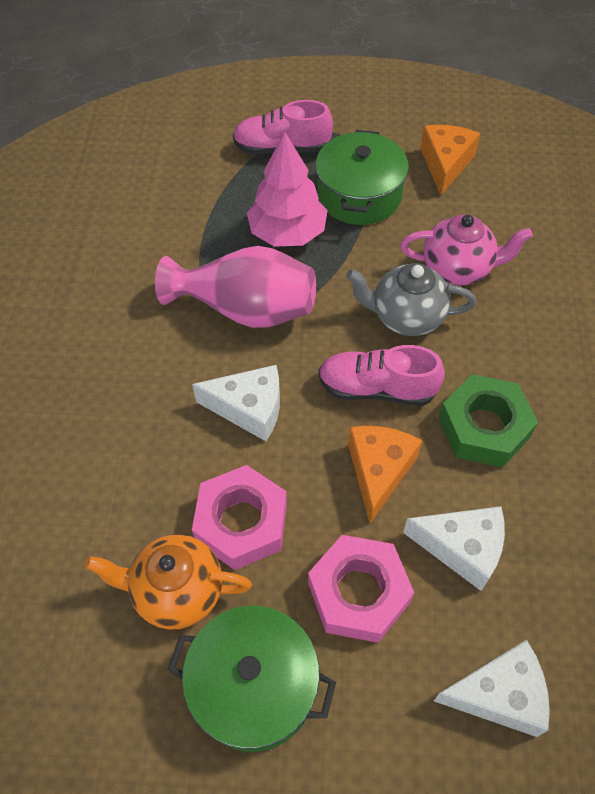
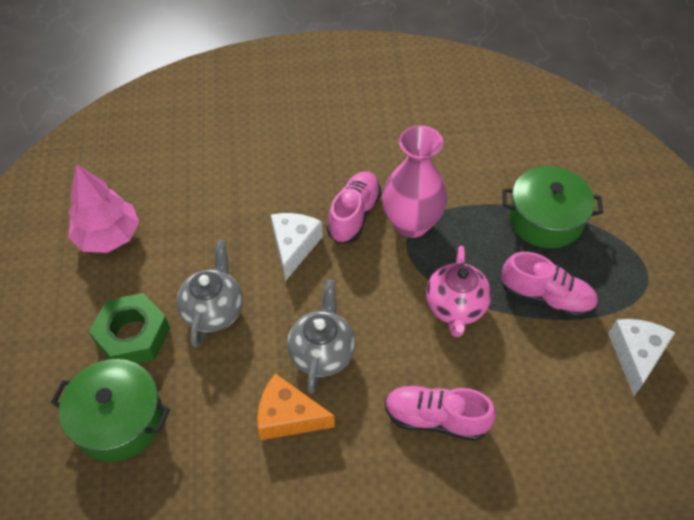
grey teapot: [346,263,476,336] = 1 -> [177,240,243,348] [287,280,355,394] = 2
orange cheese: [348,426,422,523] [420,125,480,196] = 2 -> [257,373,335,440] = 1
orange teapot: [85,534,252,630] = 1 -> none = 0
pink nut: [192,465,287,570] [308,535,414,643] = 2 -> none = 0
pink shoe: [233,100,333,155] [319,345,445,406] = 2 -> [327,171,381,244] [385,385,496,441] [501,252,598,318] = 3
white cheese: [192,365,280,441] [403,506,505,591] [434,640,550,737] = 3 -> [271,213,323,281] [608,319,676,396] = 2

